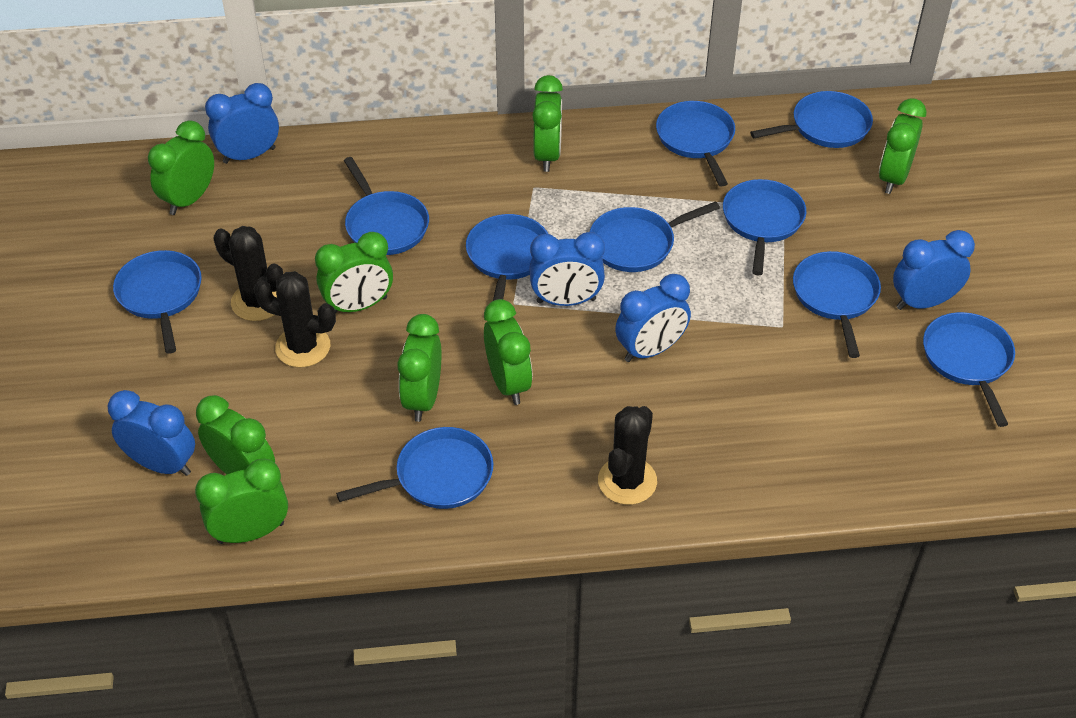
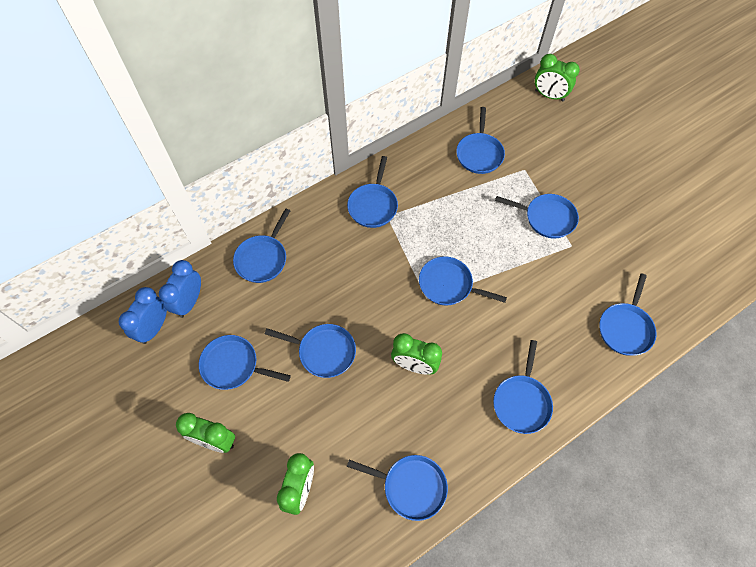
black cactus: [213,226,283,321] [254,271,336,368] [598,406,657,505] = 3 -> none = 0
blue clock: [108,390,195,476] [205,83,279,164] [529,232,605,306] [615,274,691,362] [893,230,975,310] = 5 -> [119,287,167,344] [159,260,201,318] = 2
green clock: [148,120,214,215] [195,459,288,544] [196,395,275,474] [315,232,393,314] [397,314,441,422] [484,299,533,405] [532,75,563,172] [879,98,927,194] = 8 -> [176,413,235,453] [277,453,314,515] [391,333,442,375] [535,54,580,102] = 4

